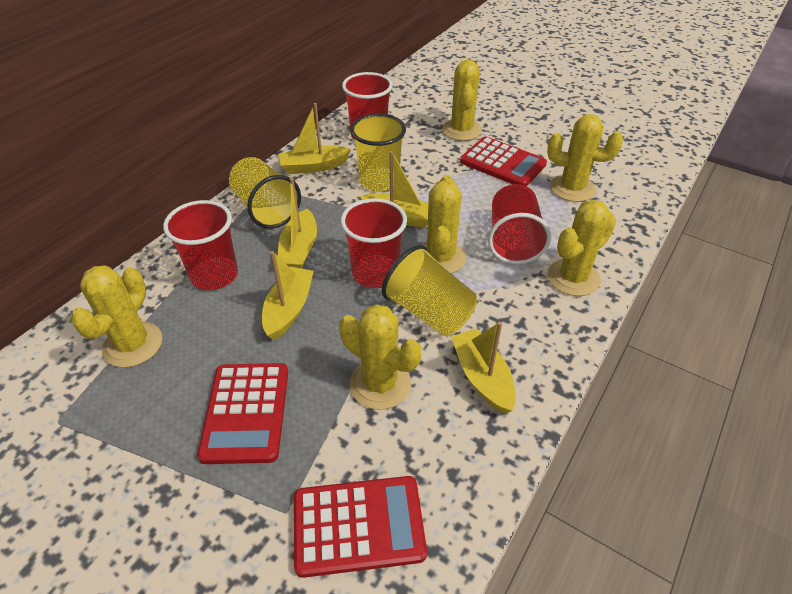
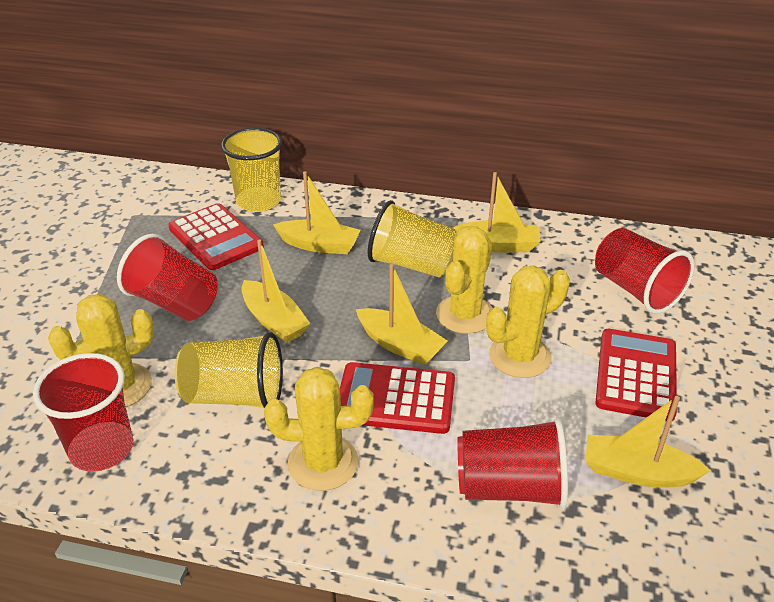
yellow cactus: [70,265,162,368] [339,305,421,410] [422,175,466,274] [442,60,482,141] [547,114,623,202] [547,200,616,296] = 6 -> [48,294,154,407] [264,367,373,491] [436,226,493,334] [486,266,570,378] = 4

